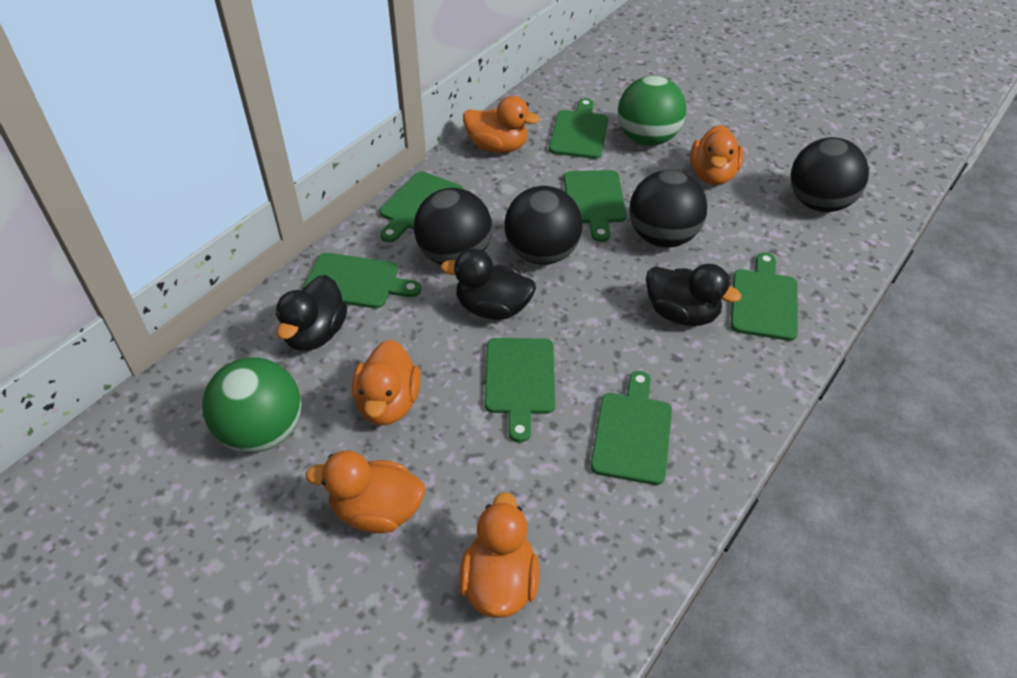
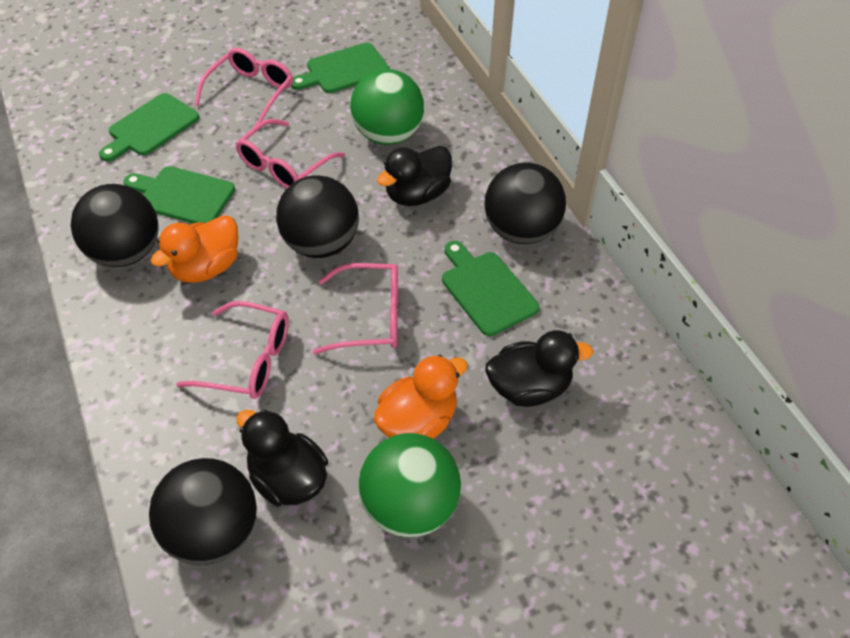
green cutting board: [302,253,421,309] [380,171,463,242] [485,338,555,443] [549,98,608,159] [564,170,627,242] [591,371,672,485] [731,252,798,341] = 7 -> [99,93,199,162] [123,166,235,223] [291,43,390,93] [442,241,539,336] = 4
orange duck: [306,451,425,533] [352,340,421,425] [459,492,539,618] [463,96,540,153] [690,125,744,185] = 5 -> [151,215,238,283] [374,355,468,439] = 2
pink glasses: none = 0 -> [176,301,289,399] [195,48,293,126] [236,119,345,188] [313,263,398,354] = 4

